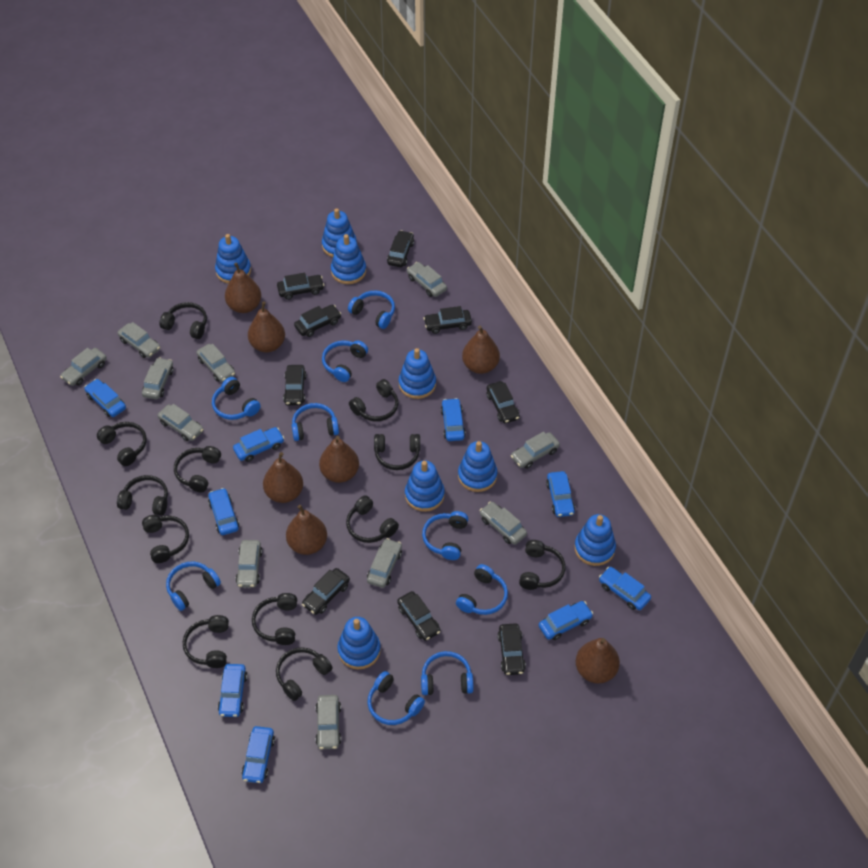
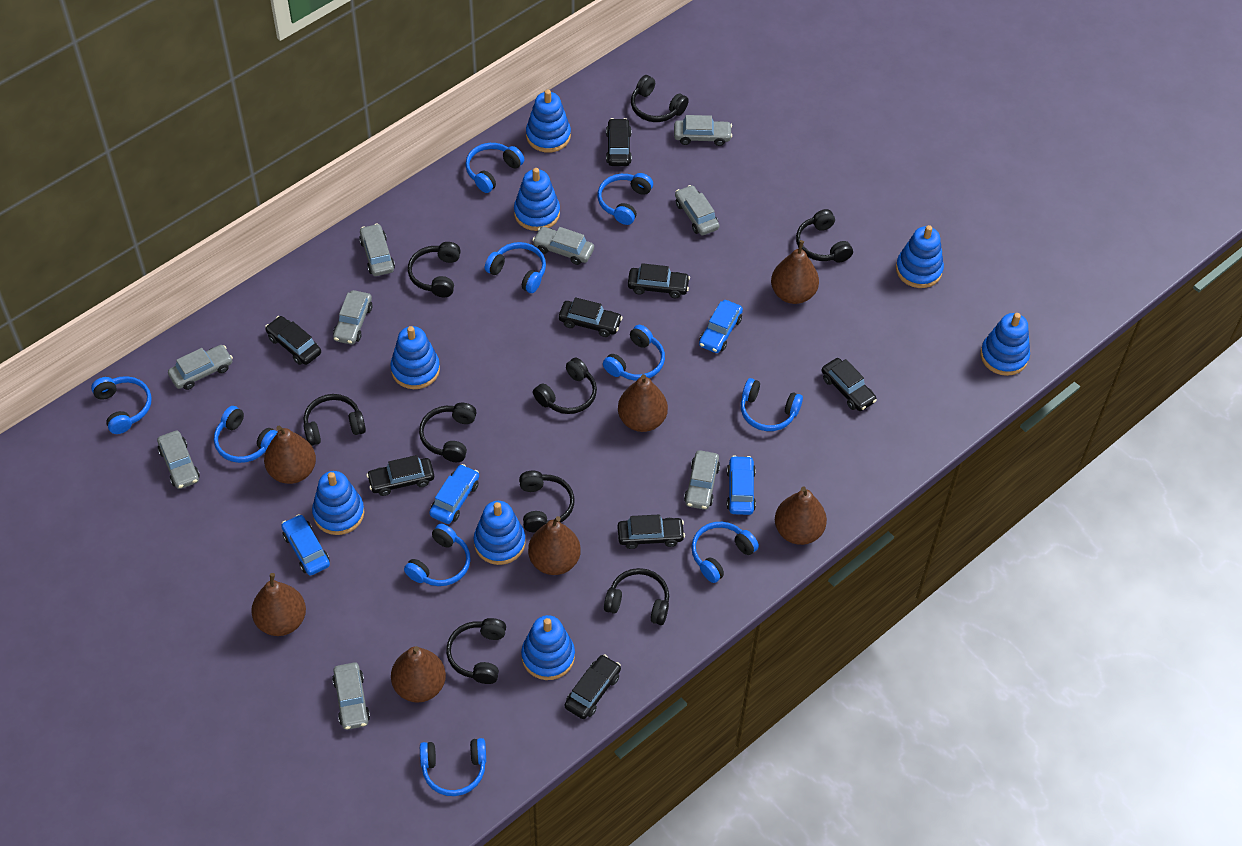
black car: [277,273,324,300] [283,365,307,405] [294,305,341,337] [302,568,350,615] [387,230,414,267] [397,591,441,641] [423,306,472,334] [487,381,520,423] [497,623,526,675] = 9 -> [265,316,321,365] [366,455,434,496] [559,297,623,337] [565,654,621,719] [606,118,632,166] [617,514,685,549] [628,263,690,298] [822,358,877,411] = 8
black headphones: [97,422,147,466] [117,475,168,516] [142,515,189,563] [159,302,207,339] [174,446,221,493] [183,615,229,668] [252,593,297,645] [276,647,333,701] [346,495,399,543] [349,379,398,421] [374,434,420,470] [519,540,565,590] = 12 -> [303,394,366,446] [408,242,461,297] [419,403,477,462] [446,618,506,684] [519,471,575,532] [533,357,597,414] [604,568,669,625] [631,75,689,122] [796,209,853,263] = 9
blue car: [84,379,126,417] [208,488,239,535] [218,664,247,717] [233,427,284,462] [242,726,275,783] [441,398,466,441] [539,601,593,640] [546,471,575,517] [599,567,651,610] = 9 -> [281,514,330,576] [429,464,479,524] [699,300,743,353] [727,455,756,515] = 4
blue headphones: [166,561,221,611] [212,377,261,420] [292,403,339,441] [322,340,368,382] [348,290,395,329] [367,671,425,725] [421,651,474,695] [422,511,468,560] [456,564,508,615] = 9 -> [91,376,152,434] [214,406,277,463] [404,524,471,586] [420,738,486,796] [465,143,525,193] [485,242,546,293] [598,173,653,225] [603,325,665,381] [691,522,759,583] [741,378,803,431] = 10
grey car: [60,348,107,386] [118,322,160,358] [142,357,174,399] [157,404,203,441] [196,344,235,382] [236,540,263,588] [315,695,341,750] [367,538,402,588] [407,262,447,297] [479,502,527,545] [511,431,560,469] = 11 -> [157,431,200,489] [168,345,233,390] [332,663,370,730] [333,290,372,345] [359,223,395,276] [532,227,594,265] [674,115,732,146] [675,185,719,235] [684,450,720,510] = 9

